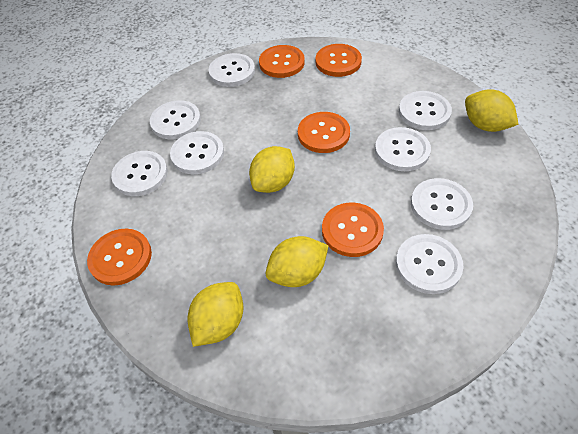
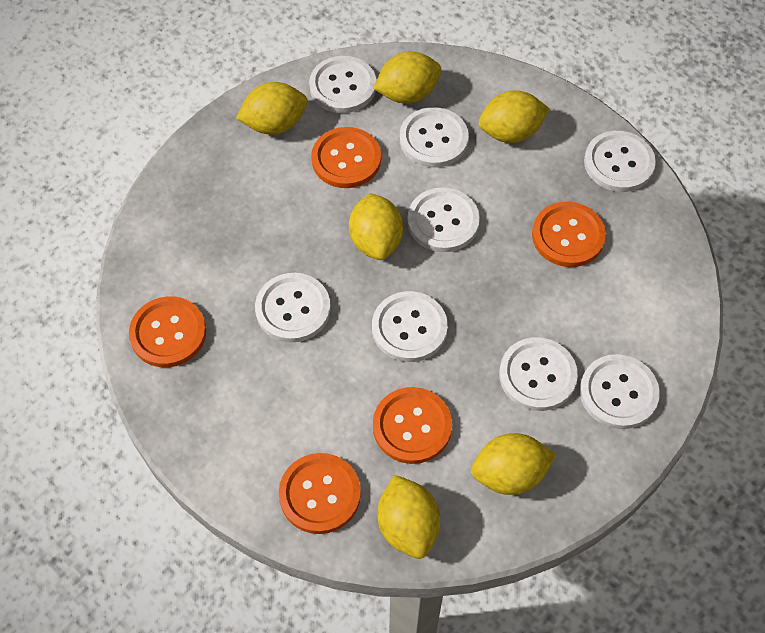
yellow lemon: [188,282,243,347] [249,146,295,193] [266,236,328,287] [465,89,518,132] = 4 -> [236,82,307,135] [349,193,403,260] [373,51,441,104] [377,475,440,559] [471,433,556,495] [478,90,550,143] = 6

